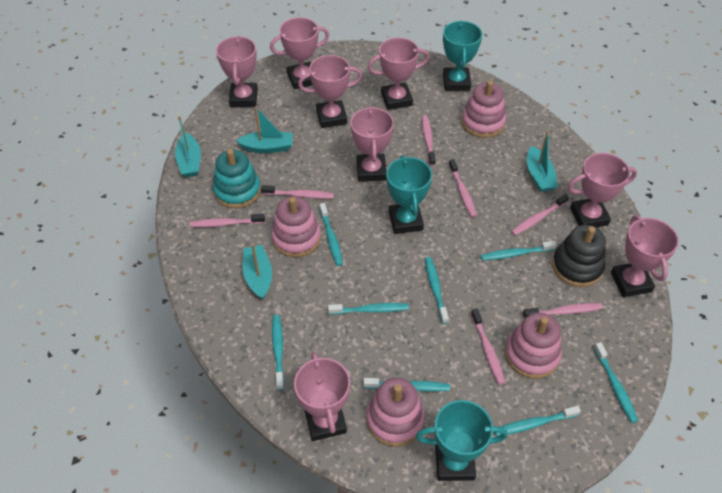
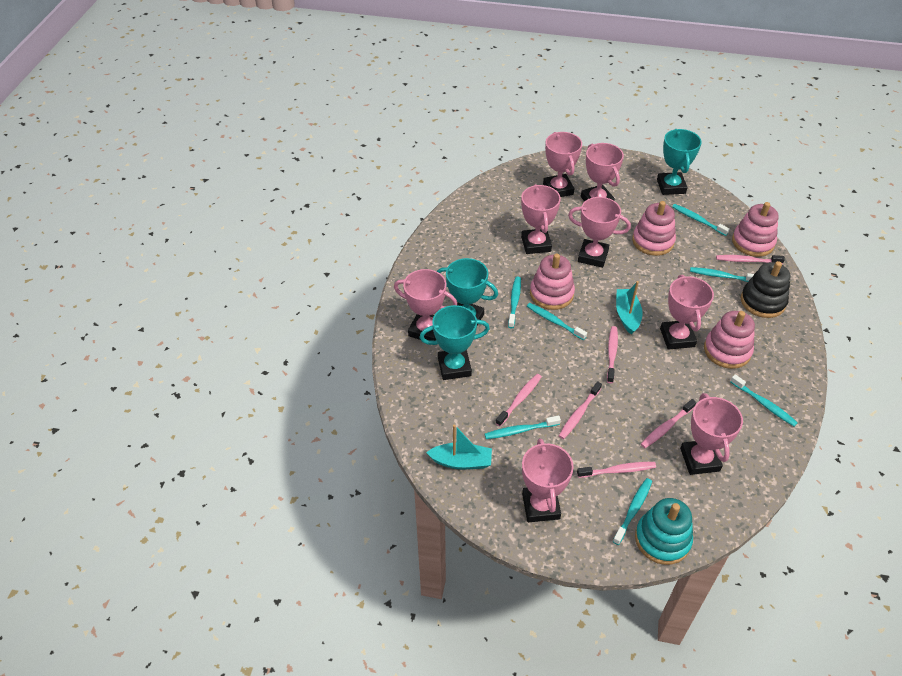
pink toothbrush: [190,214,265,227] [261,185,334,199] [422,115,436,166] [449,159,477,217] [471,308,505,385] [511,194,569,236] [523,303,603,319] = 7 -> [496,374,542,427] [559,381,602,439] [577,462,656,478] [607,326,618,383] [641,399,696,448] [716,255,785,264] = 6
turquoise boat: [175,116,201,177] [236,107,293,153] [243,244,272,300] [527,130,558,192] = 4 -> [426,425,492,469] [616,281,643,335] = 2
turquoise toothbrush: [272,315,284,390] [319,203,343,266] [328,303,409,315] [363,378,450,391] [425,257,449,324] [481,241,557,261] [494,406,581,436] [594,342,638,423] = 8 -> [485,416,561,439] [508,276,521,328] [527,303,587,340] [613,478,652,545] [672,204,730,236] [690,267,754,282] [730,374,798,426] = 7

